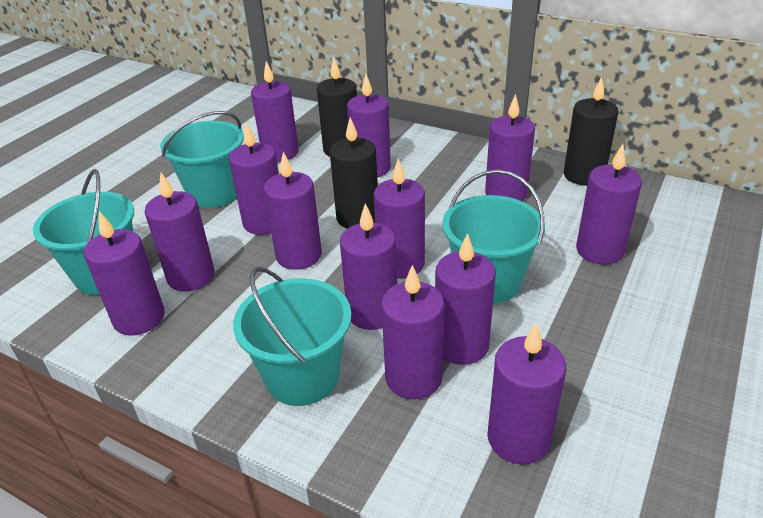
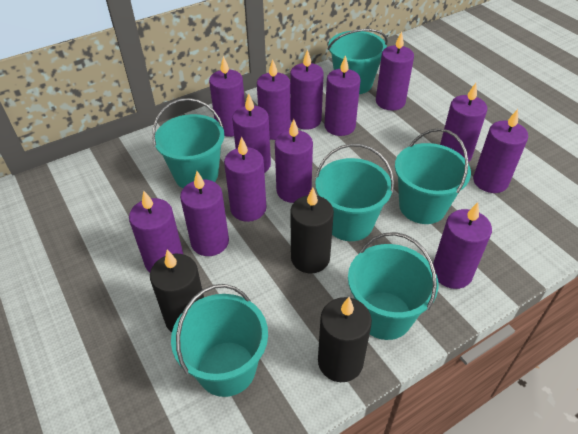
turquoise bucket: [33,169,134,295] [160,111,244,208] [233,267,351,406] [442,170,545,304] = 4 -> [152,98,224,188] [171,284,268,397] [315,144,394,241] [328,29,388,94] [348,232,438,340] [395,128,471,224] = 6

